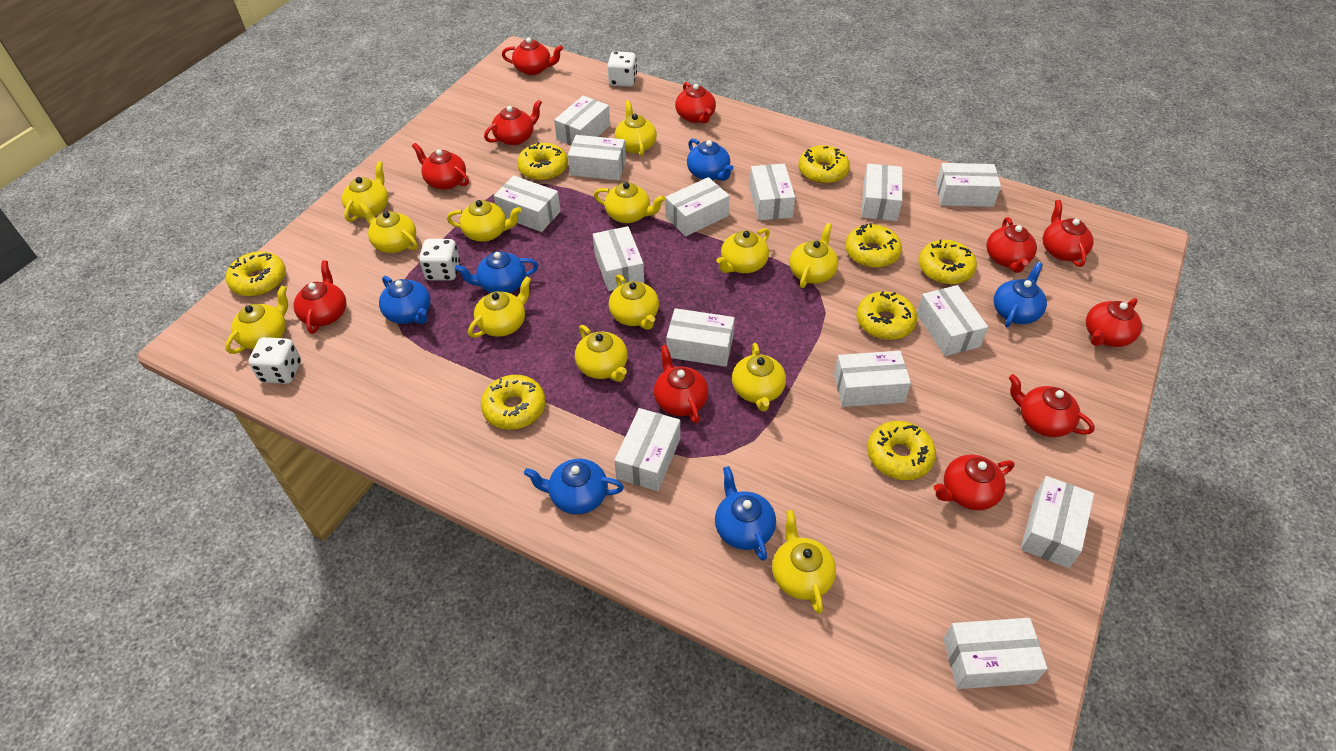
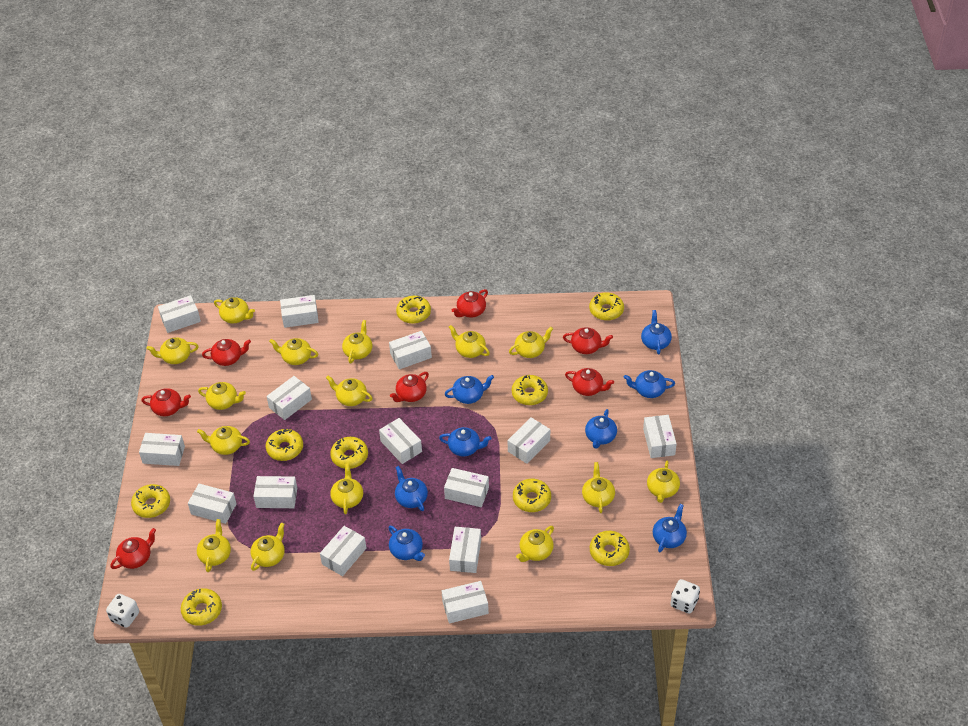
blue teapot: [379,276,431,324] [455,251,539,293] [524,459,624,514] [687,138,734,181] [715,466,776,561] [994,262,1047,328] = 6 -> [389,526,425,561] [395,466,428,511] [439,427,492,457] [445,375,494,404] [585,409,617,449] [624,370,675,398] [641,310,672,354] [653,504,687,552] = 8
red teapot: [294,261,346,334] [412,143,469,190] [484,99,542,145] [502,38,563,75] [654,345,708,423] [675,82,716,124] [934,455,1014,510] [986,217,1037,273] [1009,374,1095,437] [1043,200,1094,267] [1086,298,1142,347] = 11 -> [110,528,156,569] [141,388,191,416] [202,339,251,366] [390,372,429,402] [452,289,488,318] [563,327,613,354] [565,368,614,396] = 7
white dice: [248,337,301,384] [419,239,460,281] [607,51,637,87] = 3 -> [106,594,139,628] [671,579,700,614] = 2
yellow donut: [226,251,286,296] [481,375,546,430] [517,142,568,181] [798,145,850,184] [845,223,902,268] [856,291,917,340] [867,421,936,480] [918,240,977,284] = 8 -> [131,484,170,518] [181,588,222,626] [266,429,303,461] [330,437,368,469] [396,296,431,324] [512,375,548,405] [513,479,551,512] [589,292,624,321] [590,531,630,566] = 9
yellow teapot: [225,285,288,354] [342,161,389,222] [359,202,418,253] [447,200,522,242] [468,276,531,338] [575,325,628,382] [594,182,665,223] [609,274,659,330] [615,100,657,156] [716,228,770,273] [732,343,786,411] [772,510,836,614] [790,223,838,288] = 13 -> [147,337,199,364] [197,426,250,455] [197,519,231,572] [198,382,246,410] [214,297,255,324] [250,523,285,571] [269,338,318,365] [326,376,373,406] [330,463,363,514] [342,320,372,364] [449,325,490,358] [509,327,553,358] [516,526,554,562] [582,462,615,513] [647,461,680,503] = 15

